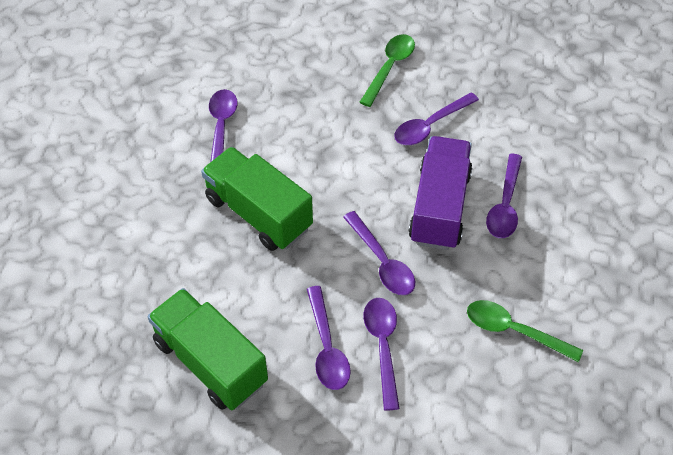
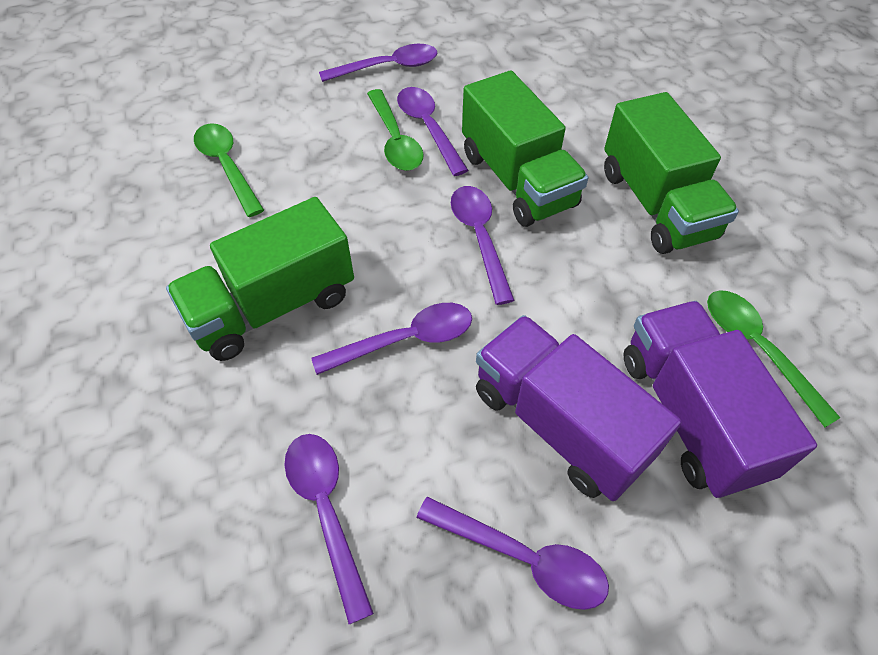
green spoon: [360,34,415,107] [467,300,583,362] = 2 -> [194,123,264,217] [367,89,423,171] [707,290,840,427] = 3
green truck: [147,288,268,410] [201,147,313,251] = 2 -> [166,197,354,361] [462,70,588,227] [604,92,739,254] = 3
purple truck: [408,136,472,250] = 1 -> [476,315,682,501] [624,301,817,498] = 2

